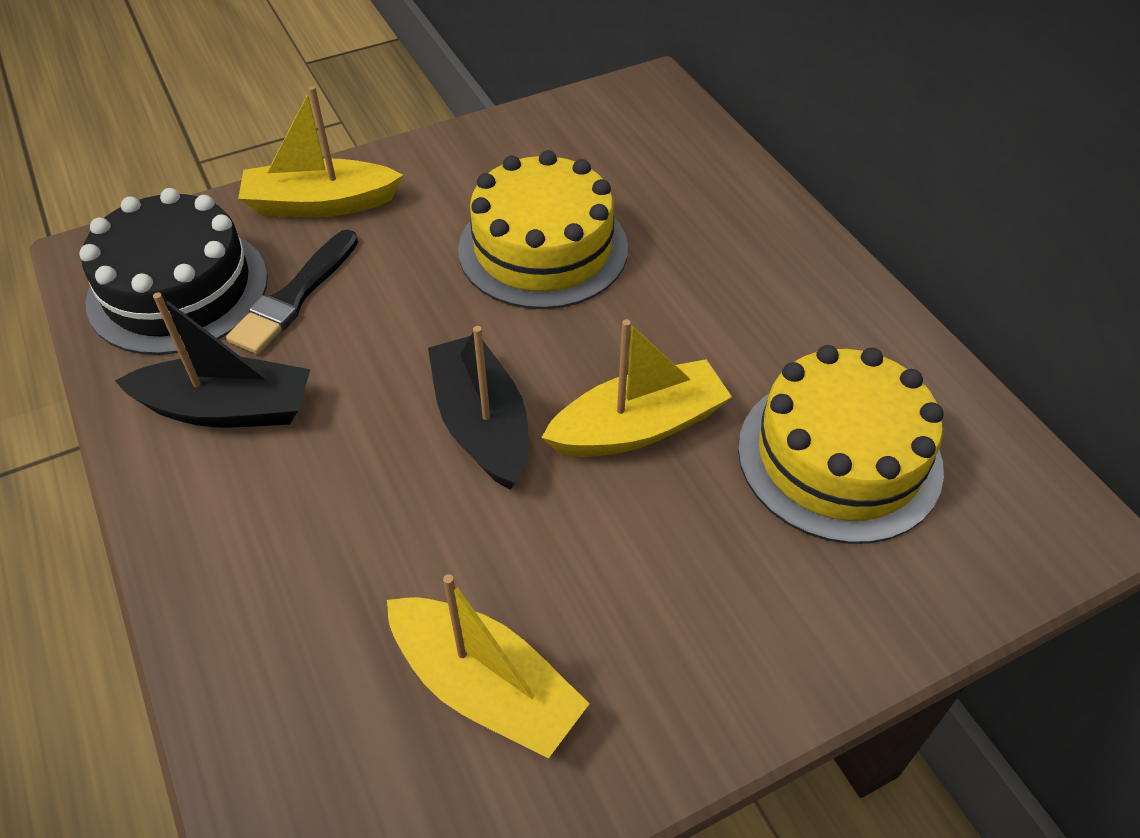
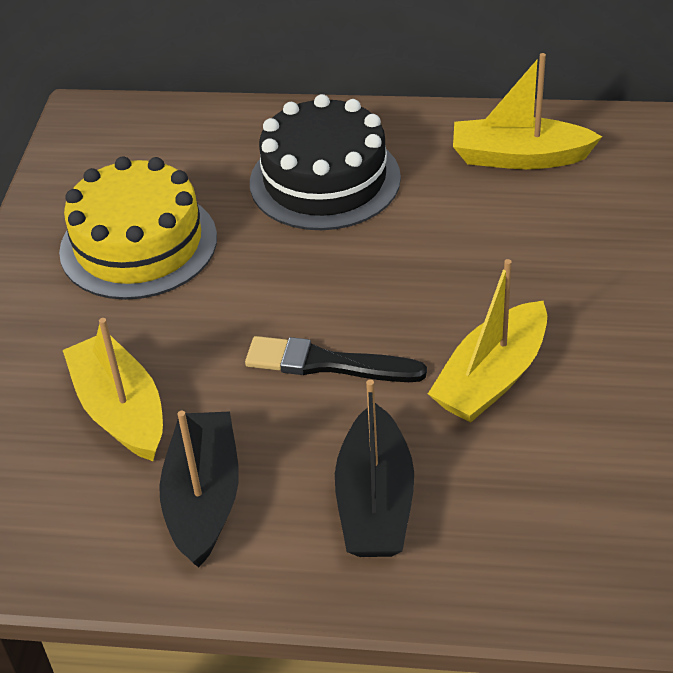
yellow cake: [458,150,628,309] [738,345,944,544] = 2 -> [59,156,217,300] = 1

